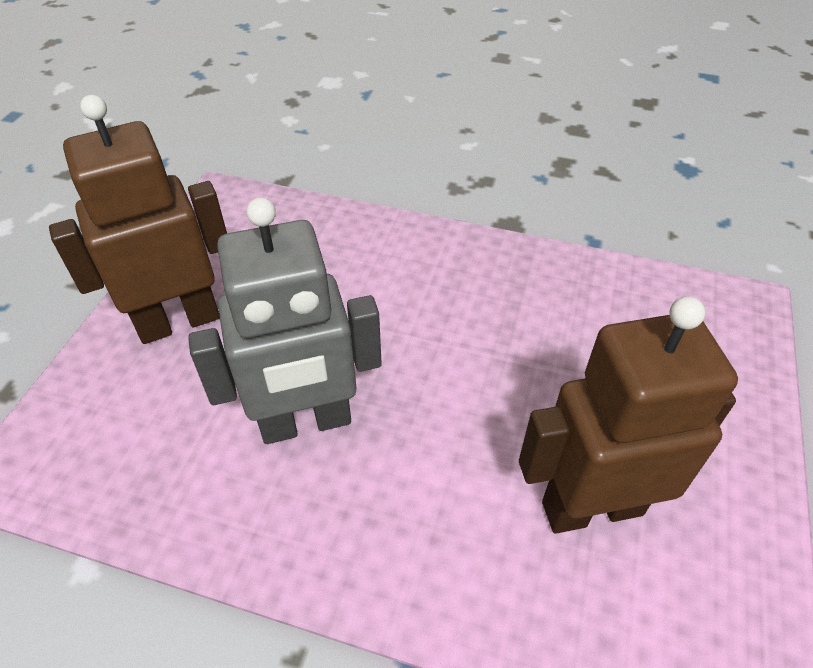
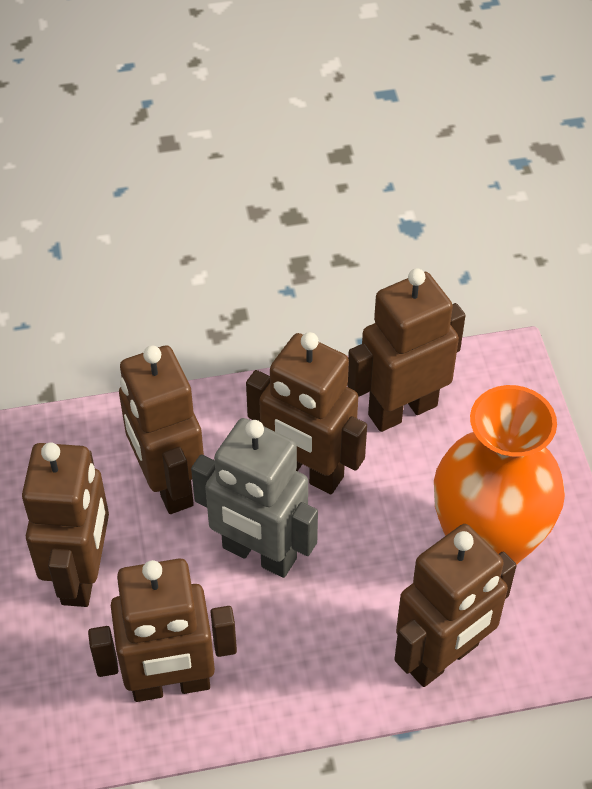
brown robot: [49,95,227,344] [519,296,738,534] = 2 -> [22,442,109,607] [88,559,237,702] [119,345,204,514] [246,332,367,494] [347,268,466,432] [394,524,517,687] = 6
orange vase: none = 0 -> [434,385,565,565] = 1

